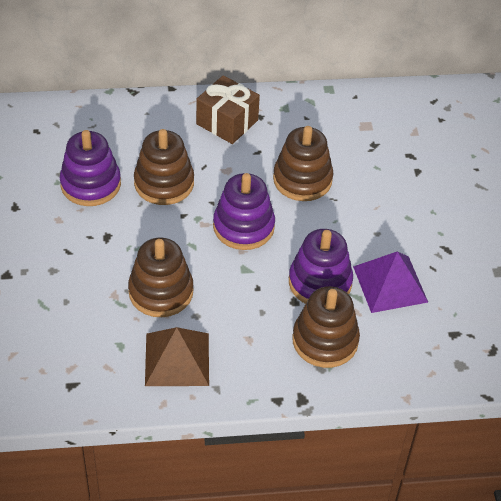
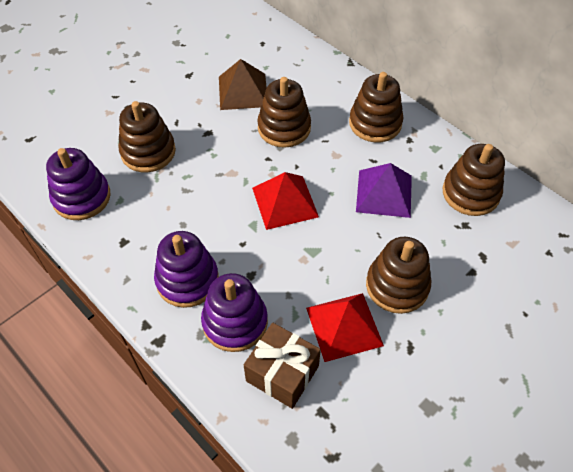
brown stacking toy: [128,237,193,317] [134,129,194,205] [273,126,334,201] [292,286,360,368] = 4 -> [118,101,176,173] [257,77,311,148] [349,72,404,142] [366,237,431,314] [443,144,505,216] = 5
red pyramid: none = 0 -> [252,172,319,230] [306,293,384,362] = 2

